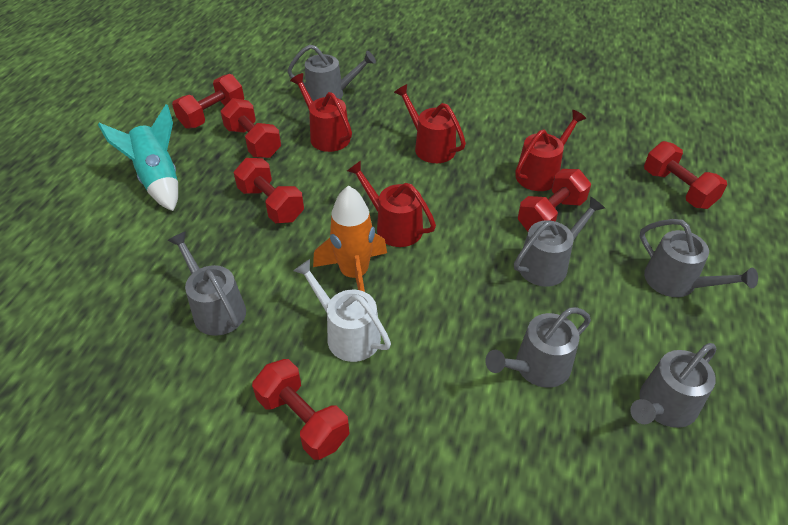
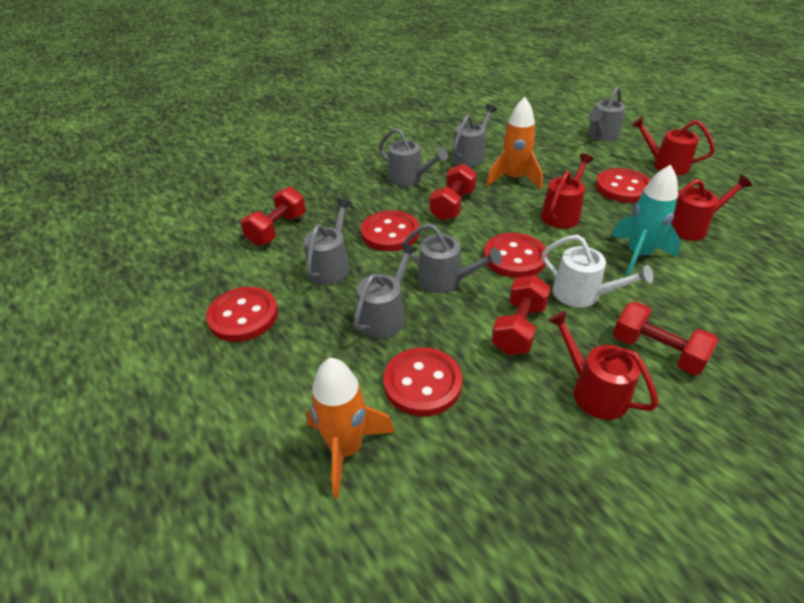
orange rocket: [313,186,387,292] = 1 -> [306,358,395,498] [486,97,543,189] = 2
red button: none = 0 -> [206,287,278,342] [361,211,419,251] [383,347,463,416] [484,233,548,278] [596,168,651,203] = 5
red dumbbell: [172,74,244,129] [220,98,281,158] [234,158,304,223] [252,359,350,460] [518,169,591,231] [644,141,727,209] = 6 -> [241,187,306,246] [429,164,477,221] [492,275,551,355] [613,301,719,375] = 4

